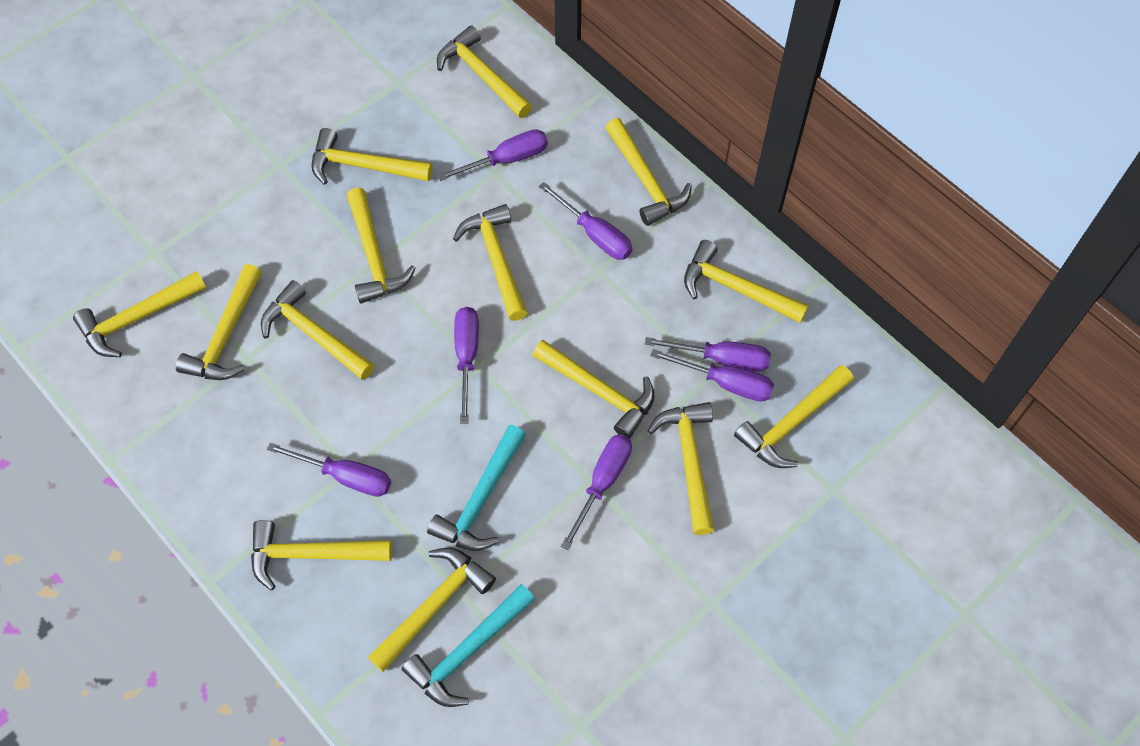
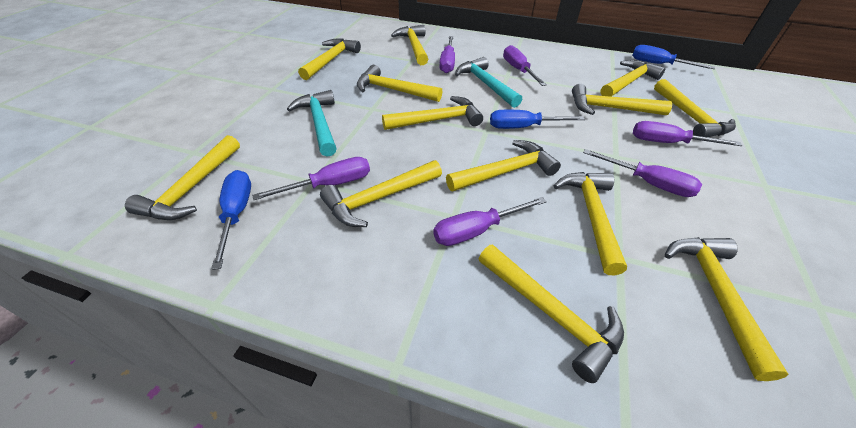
blue screwdriver: none = 0 -> [211,170,251,270] [490,110,585,129] [632,45,715,69] = 3
purple screwdriver: [267,443,391,497] [437,129,548,181] [454,307,479,424] [539,182,633,260] [561,434,632,550] [645,337,771,372] [650,349,774,402] = 7 -> [252,157,370,200] [433,197,547,246] [439,36,455,73] [503,45,547,86] [583,149,702,197] [633,121,742,146] = 6
yellow hammer: [73,271,206,357] [176,264,262,380] [251,520,392,590] [261,280,375,380] [311,128,433,185] [347,188,416,304] [368,548,496,672] [437,26,532,118] [453,204,528,321] [532,340,655,439] [605,118,692,226] [647,402,715,535] [684,240,809,323] [734,365,854,468] = 14 -> [125,135,240,220] [298,38,361,80] [320,160,442,227] [357,65,442,102] [382,96,483,130] [391,25,428,65] [446,140,561,191] [479,245,624,383] [554,172,627,276] [572,84,672,115] [600,60,665,97] [654,79,736,137] [665,237,788,381] = 13

